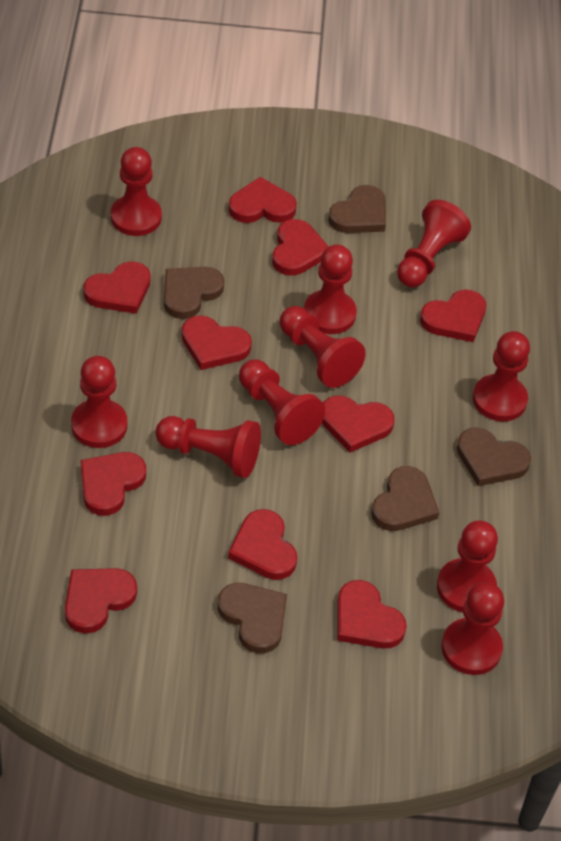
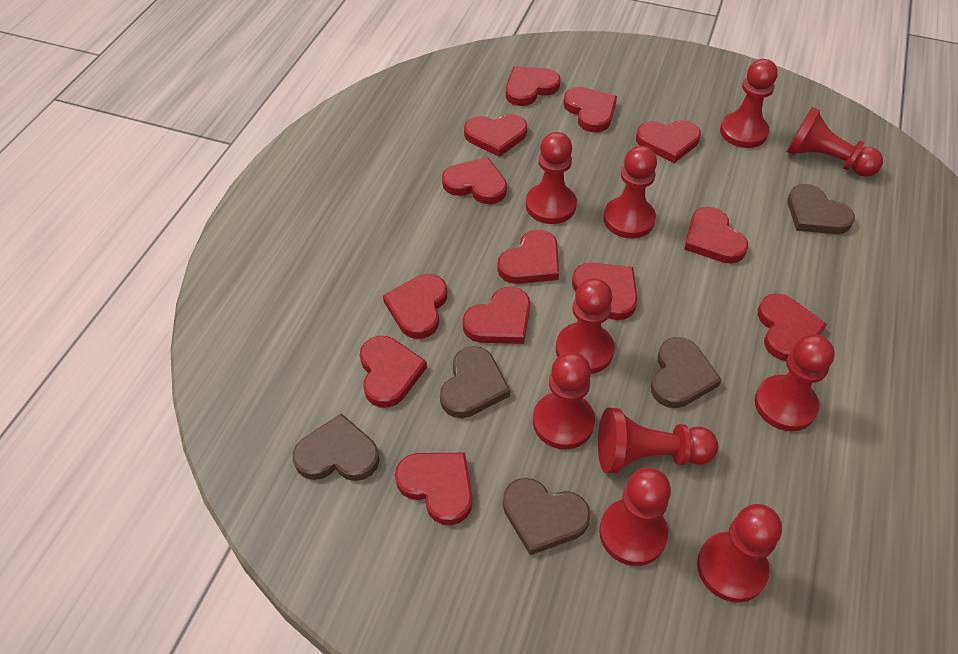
red heart: [65,568,137,634] [80,452,146,516] [83,261,151,314] [181,315,252,370] [228,509,297,580] [229,177,297,223] [272,219,329,276] [322,396,394,452] [337,580,407,649] [420,289,486,342] = 10 -> [360,336,427,408] [383,274,447,339] [395,453,472,525] [442,157,507,204] [463,287,530,344] [464,114,527,157] [497,230,559,284] [506,66,560,106] [563,87,617,132] [572,263,638,320] [636,120,701,163] [684,207,748,264] [758,293,827,361] = 13

